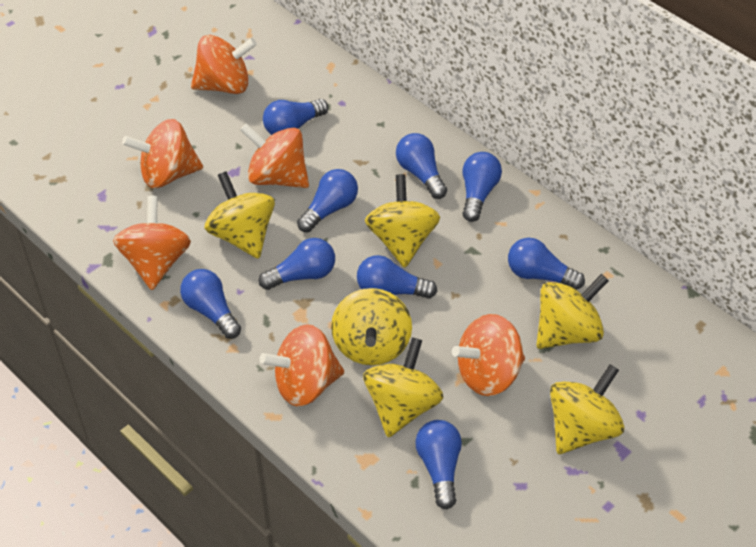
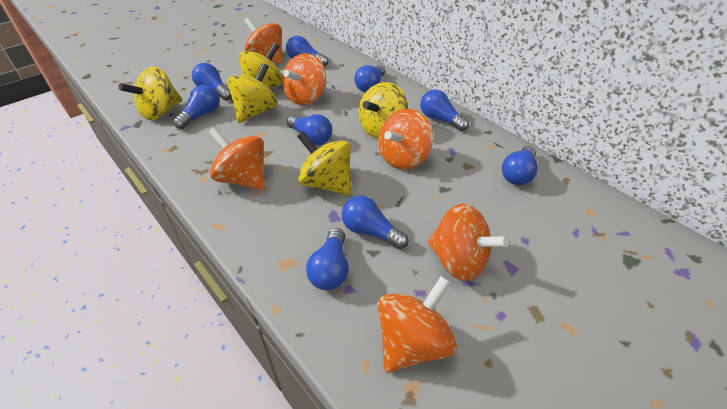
yellow spinning top: [205,171,275,259] [331,288,412,365] [363,337,443,437] [365,174,440,268] [536,274,609,349] [550,364,624,454] = 6 -> [119,67,182,120] [227,63,277,123] [239,42,282,88] [297,131,351,195] [358,82,408,138] = 5

